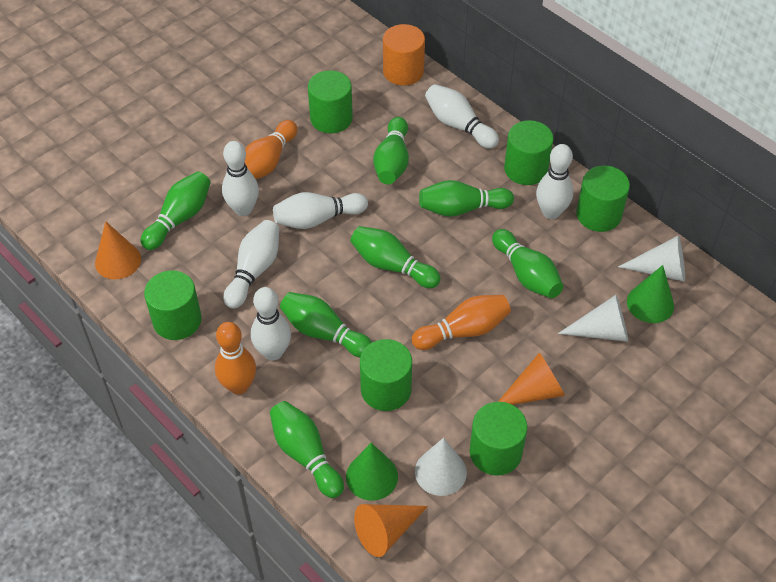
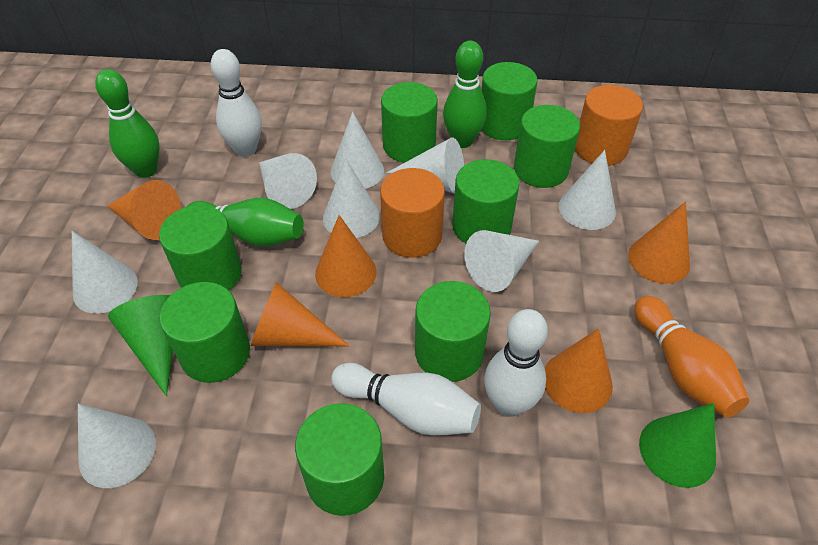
green bowling pin: [141,171,211,250] [270,401,344,498] [280,292,372,358] [350,226,441,288] [373,117,409,184] [419,180,514,217] [492,229,563,298] = 7 -> [95,69,159,178] [186,198,304,247] [443,41,487,148] = 3
green cylinder: [144,270,202,340] [308,70,353,133] [360,339,412,411] [469,402,527,476] [504,120,553,185] [576,165,630,232] = 6 -> [159,205,242,290] [160,282,250,383] [295,403,384,516] [381,82,438,162] [415,281,491,382] [452,159,520,243] [481,62,537,140] [514,105,580,188] = 8
orange bowling pin: [215,322,256,395] [245,120,297,179] [412,295,511,350] = 3 -> [634,296,749,418] = 1
orange cone: [95,221,141,279] [354,504,428,557] [498,352,565,405] = 3 -> [107,180,181,240] [251,282,350,346] [315,215,376,297] [545,328,613,413] [628,202,690,284] = 5
orange cylinder: [383,24,425,86] = 1 -> [380,168,445,258] [575,85,643,166] = 2
white bowling pin: [222,141,259,216] [223,220,280,309] [251,287,291,360] [273,192,368,229] [425,84,499,149] [536,144,573,219] = 6 -> [211,49,262,157] [331,363,481,436] [484,309,548,417] = 3
white cone: [415,438,467,496] [558,295,628,342] [618,235,685,282] = 3 -> [72,231,138,314] [78,404,156,488] [259,153,317,209] [323,158,380,238] [331,112,384,189] [386,138,464,194] [464,230,539,292] [559,150,616,230] = 8

